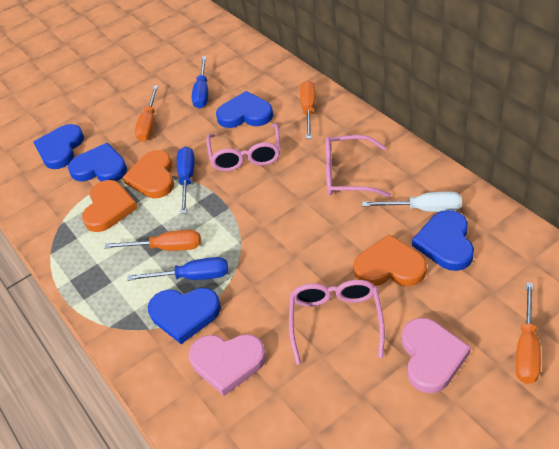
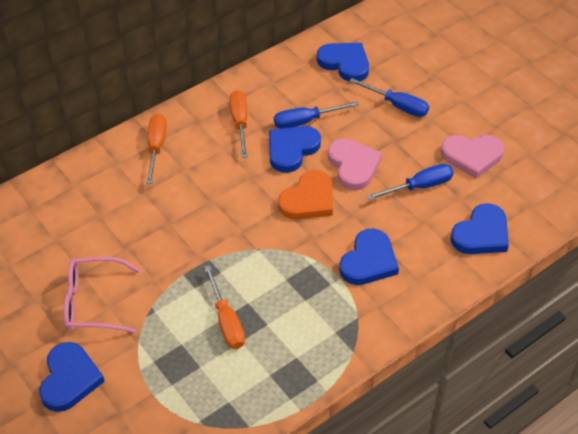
orange heart: [82,180,138,232] [122,150,174,198] [354,234,427,286] = 3 -> [278,170,333,219] = 1
orange screwdriver: [105,230,201,251] [135,85,158,142] [300,81,316,139] [516,282,541,384] = 4 -> [146,114,167,184] [204,265,245,349] [230,90,248,158] = 3
pink glasses: [206,123,281,171] [289,280,385,365] [326,135,391,197] = 3 -> [64,257,140,333] = 1
white screwdriver: [362,192,462,212] = 1 -> none = 0

